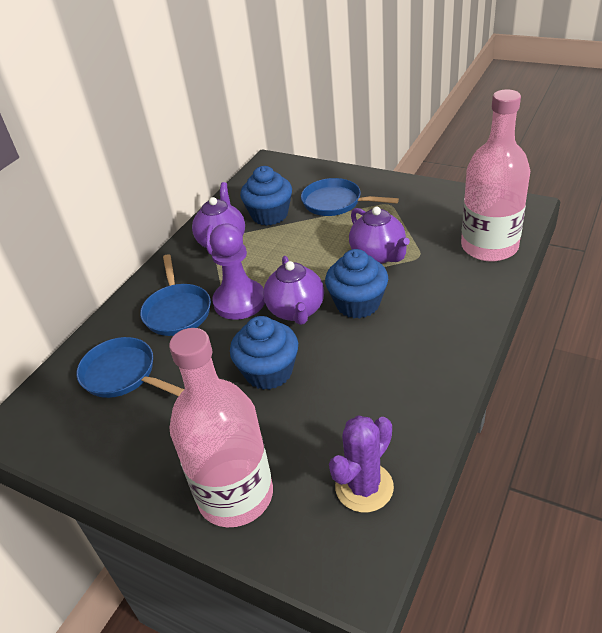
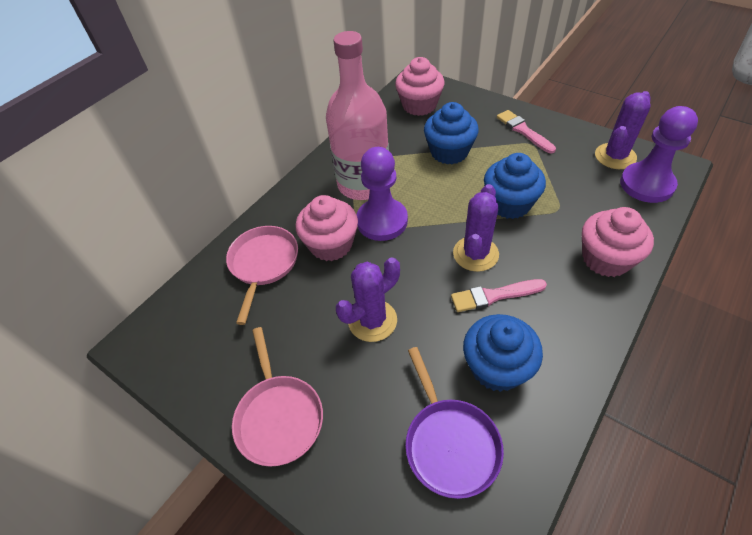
blue pan: [76,337,185,398] [140,254,211,336] [301,178,399,216] = 3 -> none = 0
pink bottle: [169,328,273,527] [461,89,530,262] = 2 -> [326,31,389,200] = 1
pink brush: none = 0 -> [451,279,547,312] [497,110,556,153] = 2
pink cupcake: none = 0 -> [296,195,358,261] [395,57,445,116] [582,207,654,277] = 3
pink pan: none = 0 -> [226,226,298,325] [232,327,323,467] = 2
purple cactus: [329,415,394,512] = 1 -> [336,257,400,342] [453,184,499,272] [595,91,651,169] = 3
purple pan: none = 0 -> [405,347,504,499] = 1
purple pawn: [210,224,265,320] = 1 -> [357,147,408,241] [620,106,698,203] = 2
purple teapot: [192,182,245,255] [263,256,324,325] [349,207,410,264] = 3 -> none = 0

